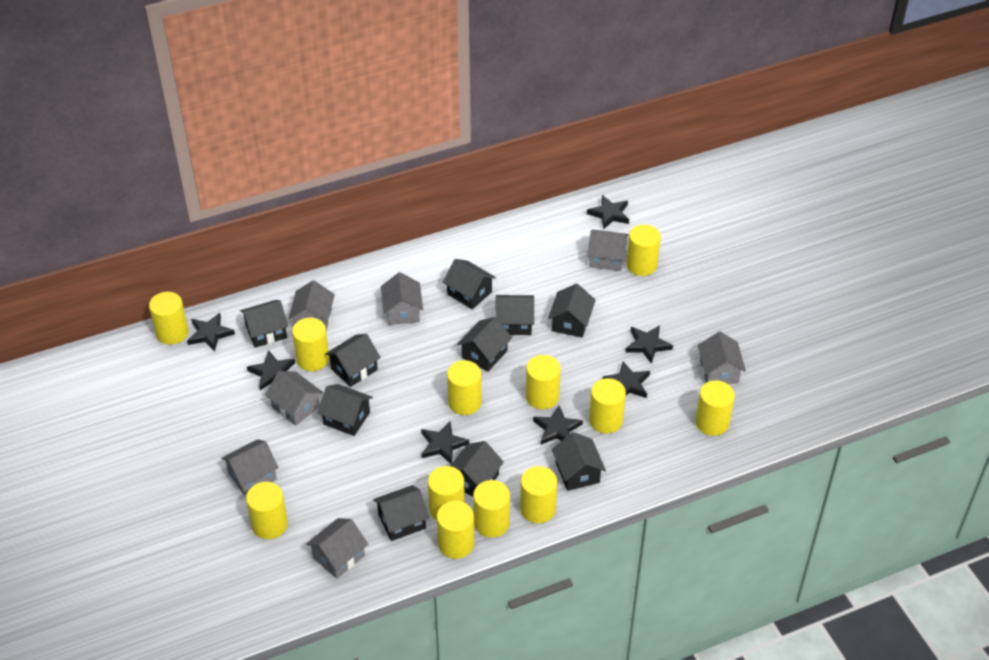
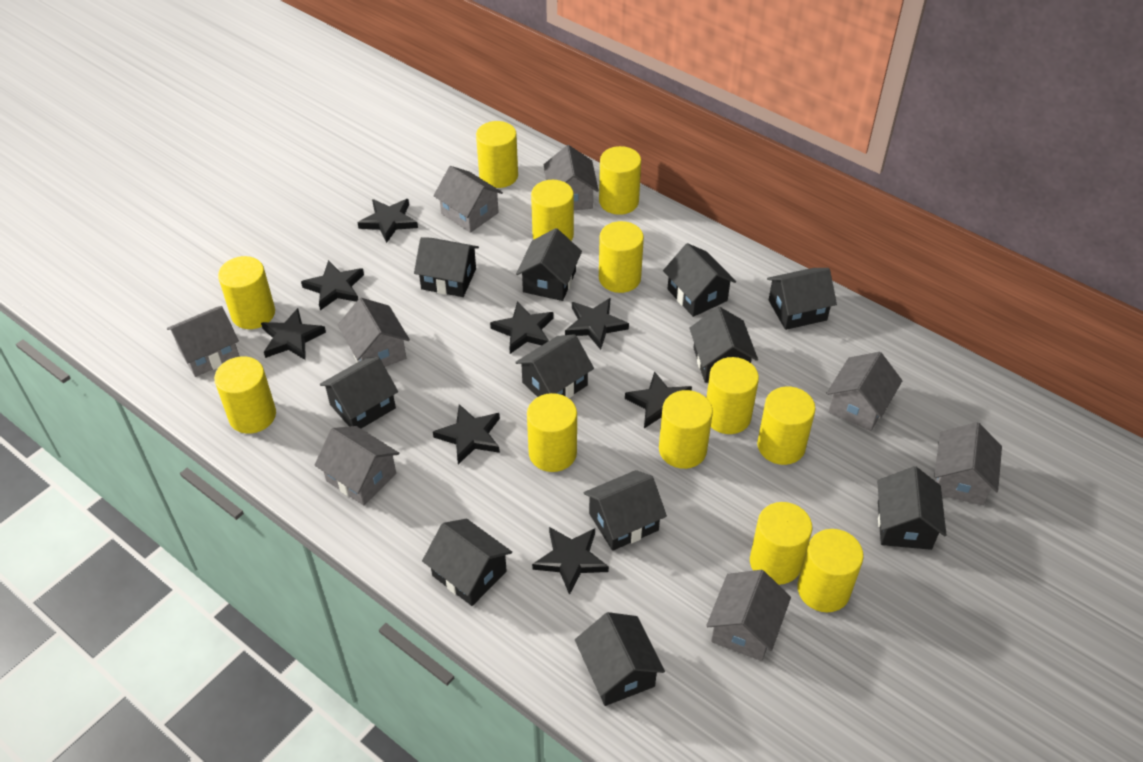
black house: [240,300,289,348] [317,384,373,436] [325,334,381,387] [373,485,429,541] [443,259,496,309] [450,441,504,497] [457,317,512,372] [495,295,534,335] [548,284,595,337] [552,432,606,491] = 10 -> [320,357,398,429] [414,237,479,297] [422,519,512,606] [515,334,594,398] [516,228,582,301] [575,612,665,706] [584,470,667,551] [663,243,736,317] [689,307,758,383] [767,268,837,330] [877,466,946,550] = 11
black star: [187,313,235,352] [247,350,295,391] [421,421,469,464] [533,406,583,445] [587,195,629,229] [603,361,650,398] [625,325,673,364] = 7 -> [261,308,326,360] [301,260,364,310] [358,199,418,243] [433,404,500,464] [490,301,553,354] [532,527,609,595] [565,298,629,350] [625,371,692,428] = 8
grey house: [221,439,279,496] [265,371,323,426] [288,280,335,331] [306,518,368,579] [381,272,423,325] [587,230,629,271] [698,332,746,384] = 7 -> [167,306,240,377] [314,426,399,505] [338,298,410,367] [434,166,503,233] [544,145,599,210] [706,570,791,661] [826,352,902,431] [934,422,1002,505] = 8

